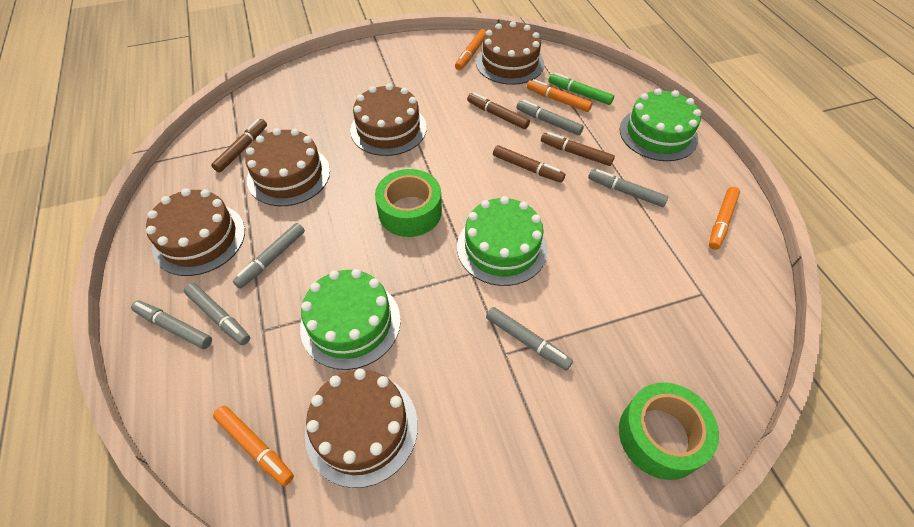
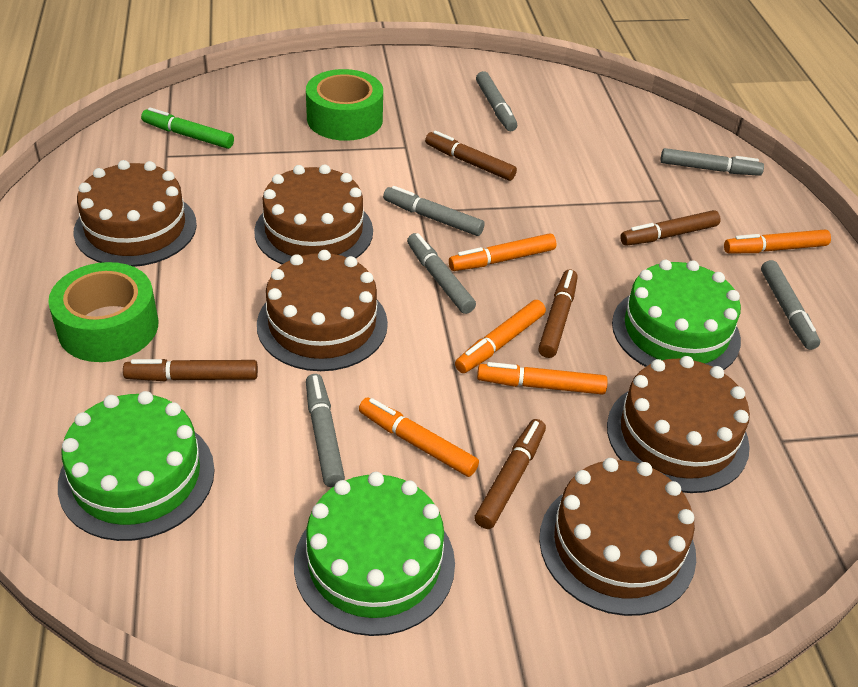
brown marker: [211,119,267,173] [467,92,530,129] [493,145,565,183] [541,132,615,166] = 4 -> [123,359,258,381] [425,131,517,181] [474,419,546,529] [538,269,578,358] [620,210,721,246] = 5
orange marker: [213,406,294,486] [455,29,486,70] [527,79,592,112] [709,187,740,250] = 4 -> [359,397,479,477] [449,233,556,271] [455,300,546,373] [477,362,608,395] [724,230,831,253] = 5

